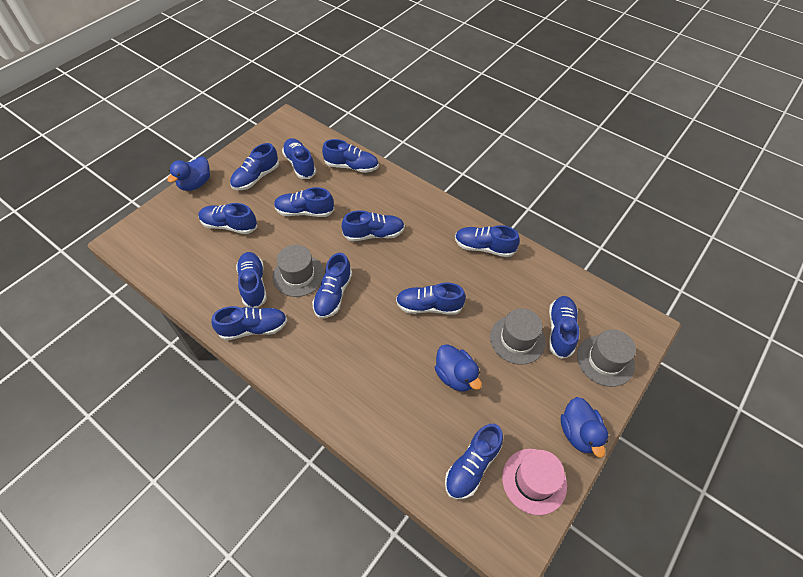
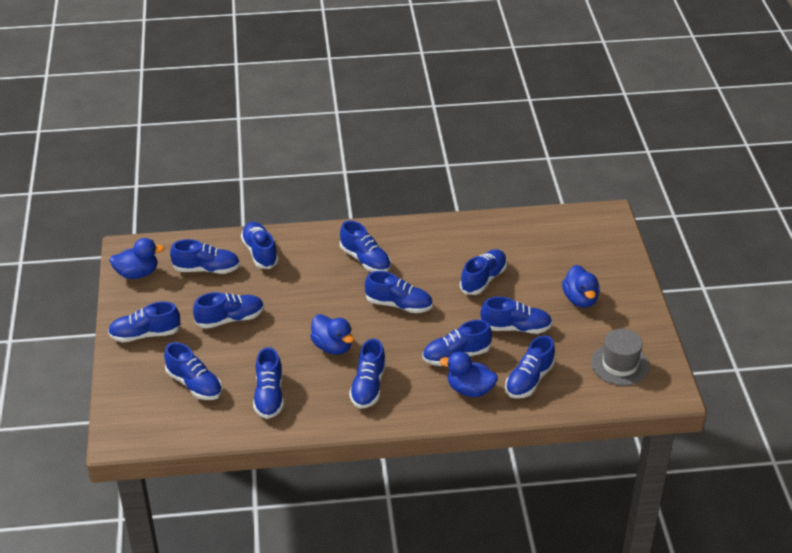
blue duck: [167,156,210,191] [435,344,482,391] [561,397,608,458] = 3 -> [109,238,164,279] [310,314,354,355] [439,352,498,397] [562,265,600,308] = 4
grey hat: [273,245,324,297] [490,308,546,365] [577,329,636,387] = 3 -> [591,329,649,386] = 1
pink hat: [502,449,567,515] = 1 -> none = 0

